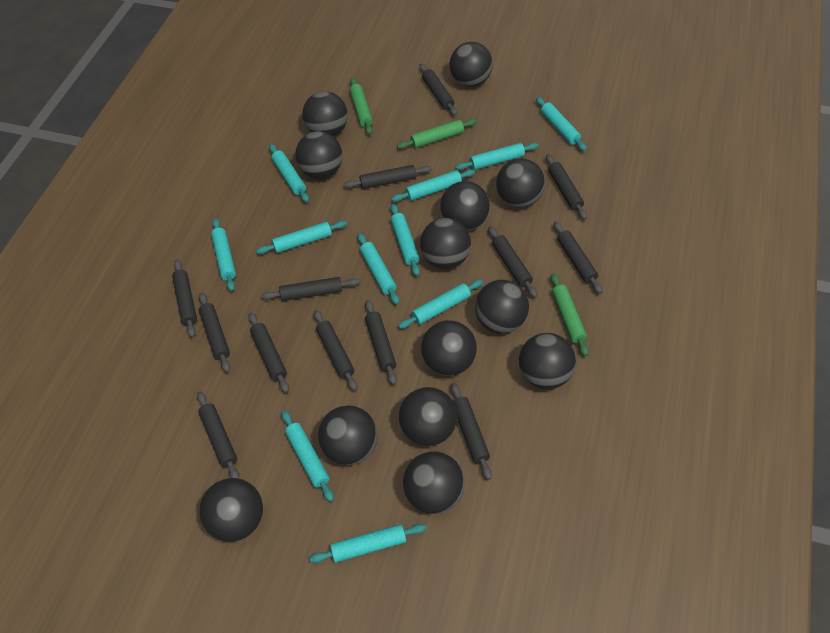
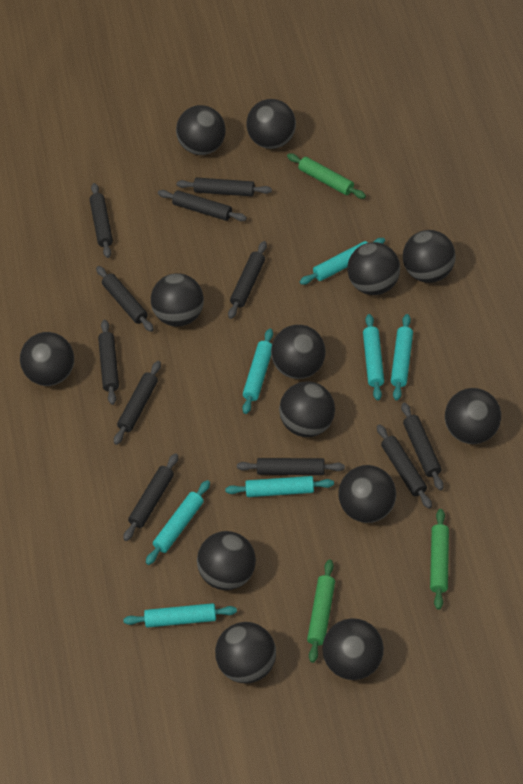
black rolling pin: [172,260,197,338] [197,391,239,479] [199,292,230,373] [248,312,289,393] [261,277,360,301] [314,310,357,391] [344,165,432,189] [365,300,397,385] [419,64,457,116] [451,383,492,480] [488,226,537,298] [546,154,587,220] [554,221,603,294] = 13 -> [90,183,113,258] [96,266,154,332] [98,320,119,405] [114,361,161,445] [123,453,178,541] [158,190,247,221] [177,178,272,196] [228,241,267,319] [237,458,345,475] [377,424,432,509] [401,402,444,491] = 11
turquoise rolling pin: [211,218,236,291] [256,221,347,254] [269,144,309,202] [282,410,334,502] [309,524,426,563] [357,233,399,305] [390,204,420,276] [391,169,475,202] [398,279,483,329] [455,143,538,170] [536,97,587,151] = 11 -> [123,603,237,628] [146,480,210,565] [225,476,334,497] [242,329,273,414] [300,238,385,285] [363,314,384,400] [391,314,413,400] = 7

